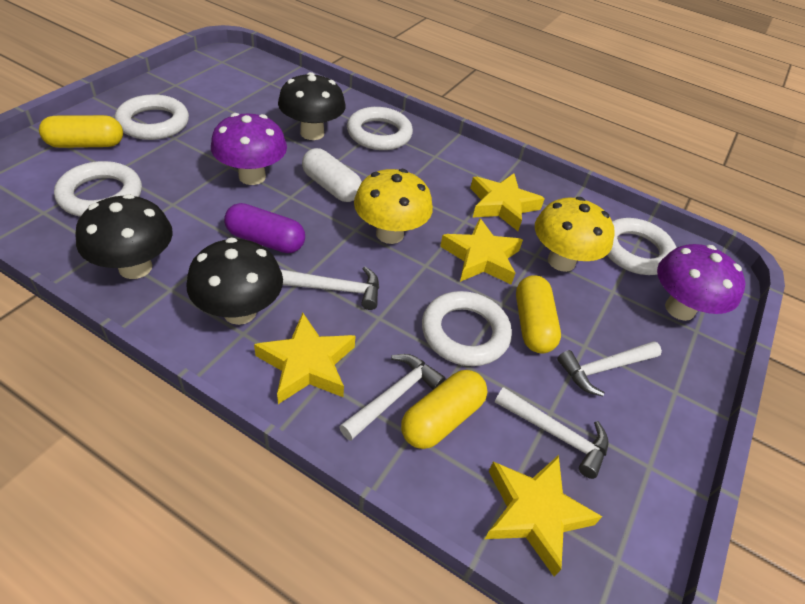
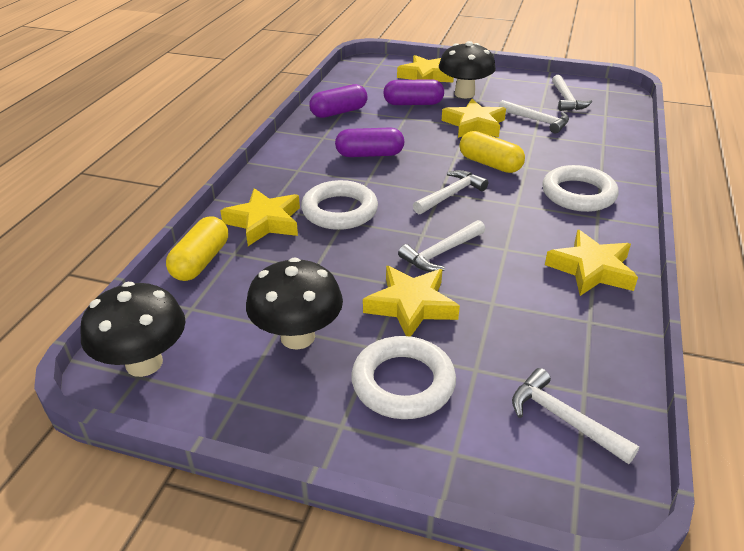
purple capsule: [224,203,305,253] = 1 -> [309,84,368,118] [335,127,404,157] [383,79,444,105] = 3
purple mushroom: [211,113,287,185] [657,244,745,321] = 2 -> none = 0
white capsule: [302,148,362,202] = 1 -> none = 0
white hammer: [280,267,379,310] [339,354,445,441] [495,387,609,479] [557,341,662,396] = 4 -> [398,220,485,272] [413,170,488,214] [499,100,569,134] [512,368,639,464] [552,75,592,111] = 5
white ring: [54,161,142,217] [115,94,189,140] [347,107,413,150] [422,291,512,366] [607,218,676,275] = 5 -> [301,180,378,230] [351,336,456,419] [542,165,619,212] = 3
yellow capsule: [39,115,123,148] [401,370,487,449] [516,275,561,353] = 3 -> [166,216,228,281] [459,131,525,173] = 2
yellow mushroom: [354,169,433,244] [535,197,615,272] = 2 -> none = 0
yellow star: [254,313,356,404] [440,218,523,284] [470,173,545,231] [485,455,602,577] = 4 -> [220,188,300,246] [363,266,460,337] [397,55,454,82] [442,99,506,138] [545,230,638,296] = 5

